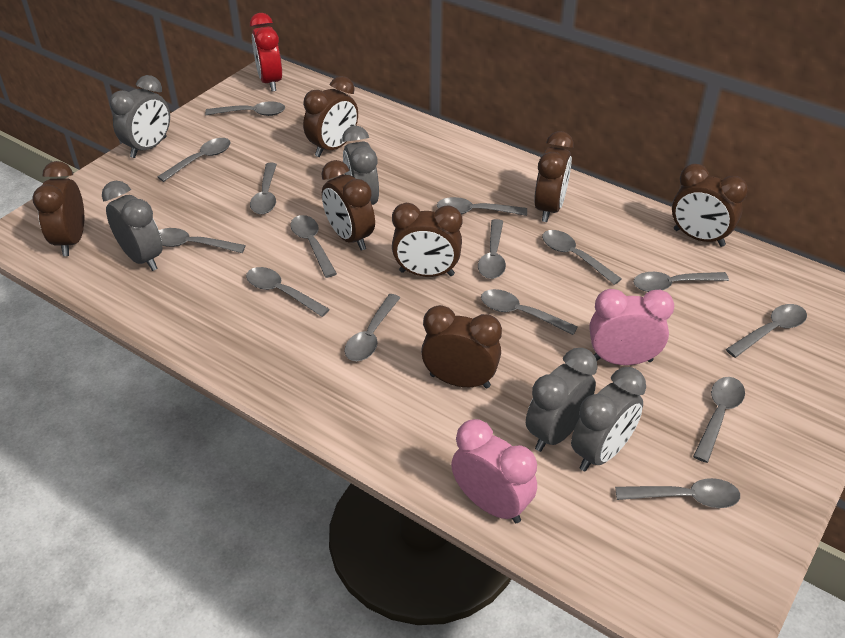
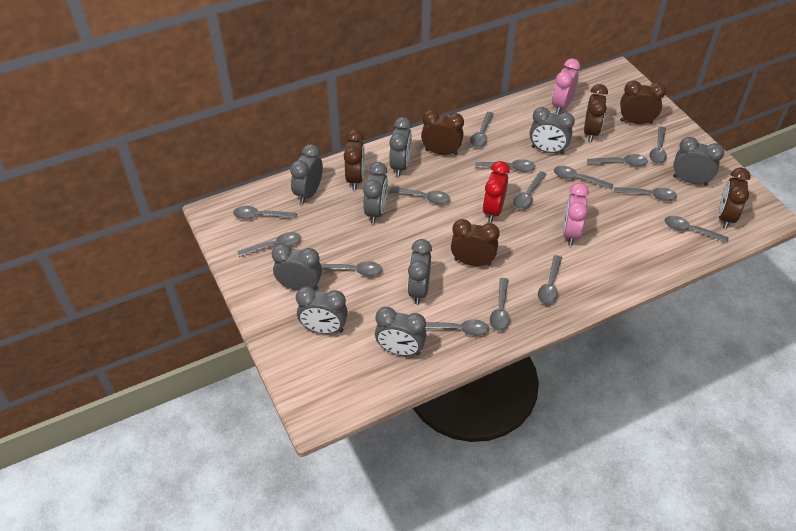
brown clock: [32,161,84,256] [303,76,358,157] [321,160,375,251] [392,203,462,277] [421,305,502,388] [534,131,573,222] [672,164,748,247] = 7 -> [344,130,365,190] [421,110,464,155] [451,219,500,266] [584,84,608,142] [620,81,666,124] [718,167,751,229] = 6
grey clock: [102,181,162,271] [110,75,170,158] [342,126,379,205] [526,348,598,452] [571,367,646,472] = 5 -> [272,244,322,291] [290,144,323,204] [296,287,348,334] [363,162,388,224] [375,307,426,356] [389,117,412,177] [408,239,432,305] [530,107,575,154] [673,137,724,186] = 9

